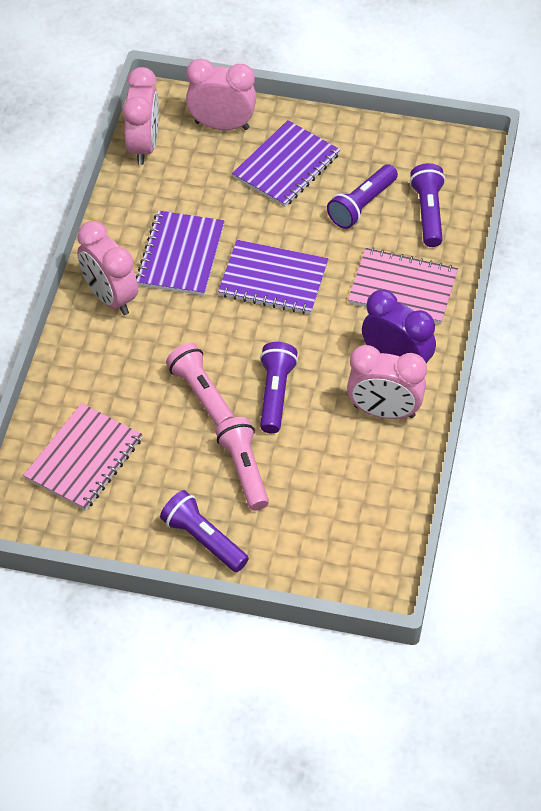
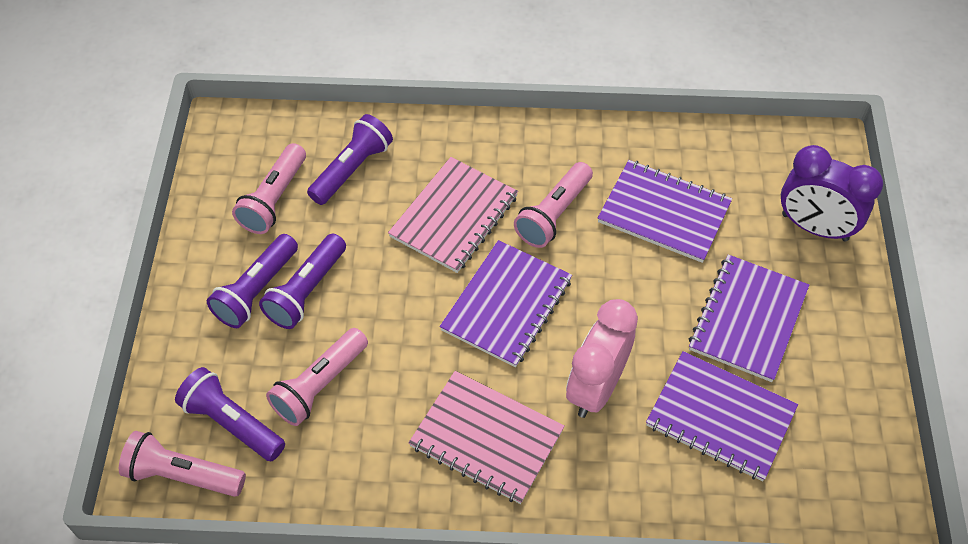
pink clock: [77,221,138,315] [123,67,159,165] [186,58,256,130] [347,345,427,419] = 4 -> [566,299,638,418] = 1
pink flashlight: [166,343,234,426] [215,417,269,511] = 2 -> [119,431,246,497] [232,143,306,234] [266,328,368,426] [514,162,593,248] = 4
purple notebook: [136,210,224,296] [218,240,328,314] [232,120,340,207] = 3 -> [440,240,572,367] [598,160,732,263] [646,351,798,481] [689,254,809,382] = 4

